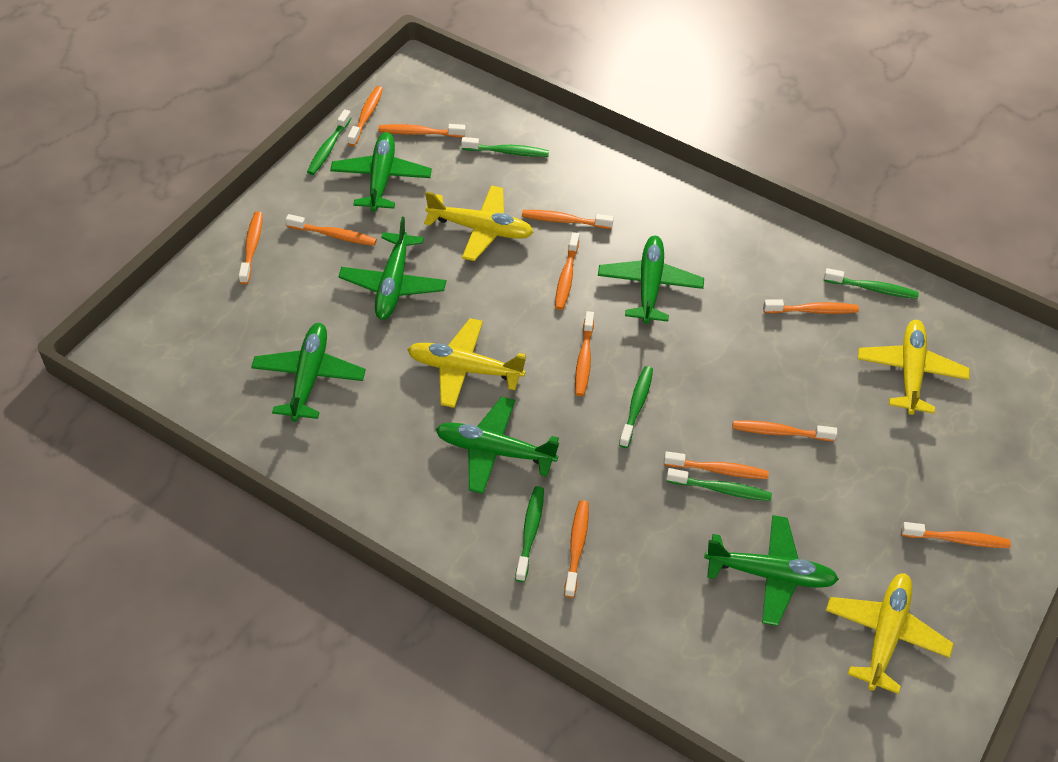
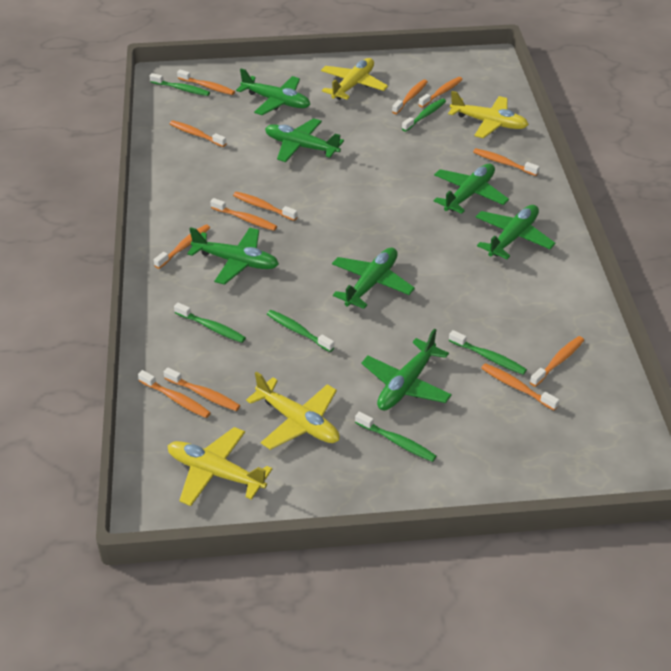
green plane: [251,323,366,422] [330,132,432,212] [338,217,446,320] [436,397,559,494] [598,236,704,324] [704,515,839,626] = 6 -> [187,227,279,285] [236,68,310,115] [265,118,344,162] [332,247,415,309] [361,329,452,410] [434,164,509,214] [476,205,556,259] = 7

